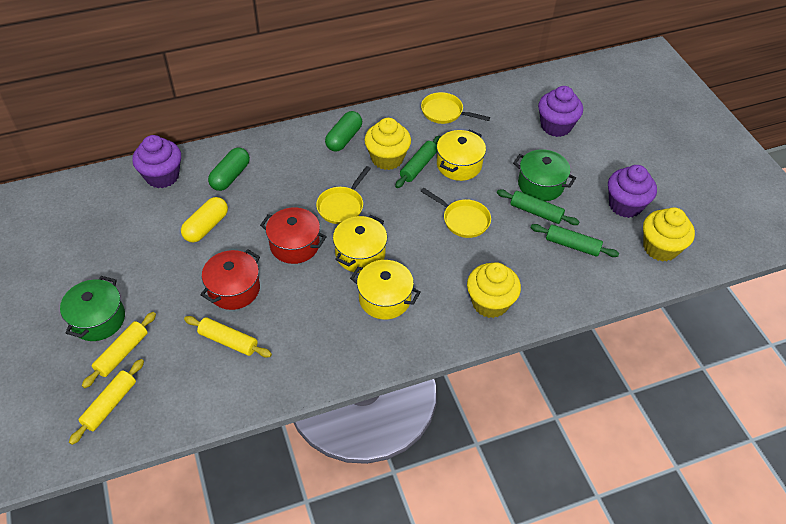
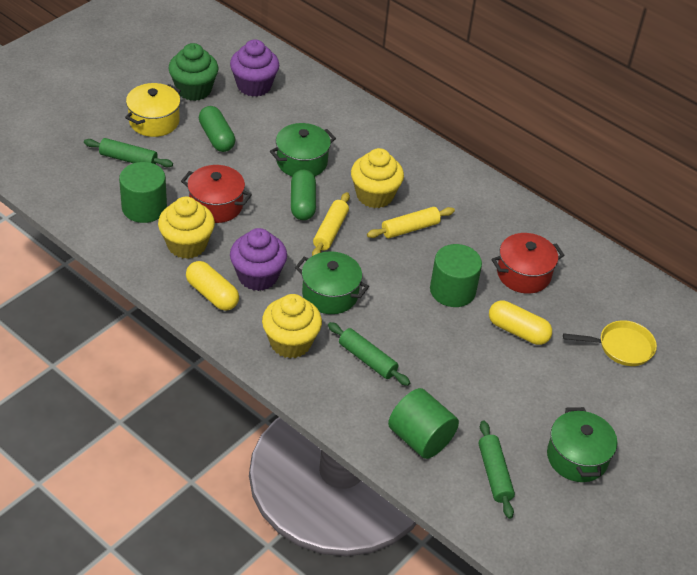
green cupcake: none = 0 -> [168,43,219,101] = 1
green cylinder: none = 0 -> [119,162,167,223] [388,388,459,459] [430,244,482,307] = 3
green pot: [60,276,125,341] [513,149,576,201] = 2 -> [270,123,336,176] [295,251,369,314] [547,407,617,482] = 3
purple cupcake: [132,135,181,188] [538,86,583,137] [608,165,657,218] = 3 -> [230,39,279,97] [230,228,287,291] = 2
yellow capsule: [181,197,228,242] = 1 -> [186,261,239,311] [489,300,552,345] = 2
yellow pan: [316,166,371,224] [421,92,490,124] [421,188,491,238] = 3 -> [563,320,657,366] = 1
yellow pot: [333,215,387,273] [350,260,421,320] [437,129,486,181] = 3 -> [125,83,181,137] = 1
yellow rolling pin: [69,359,144,445] [82,312,156,388] [184,316,272,358] = 3 -> [312,192,350,256] [367,207,455,238] = 2

